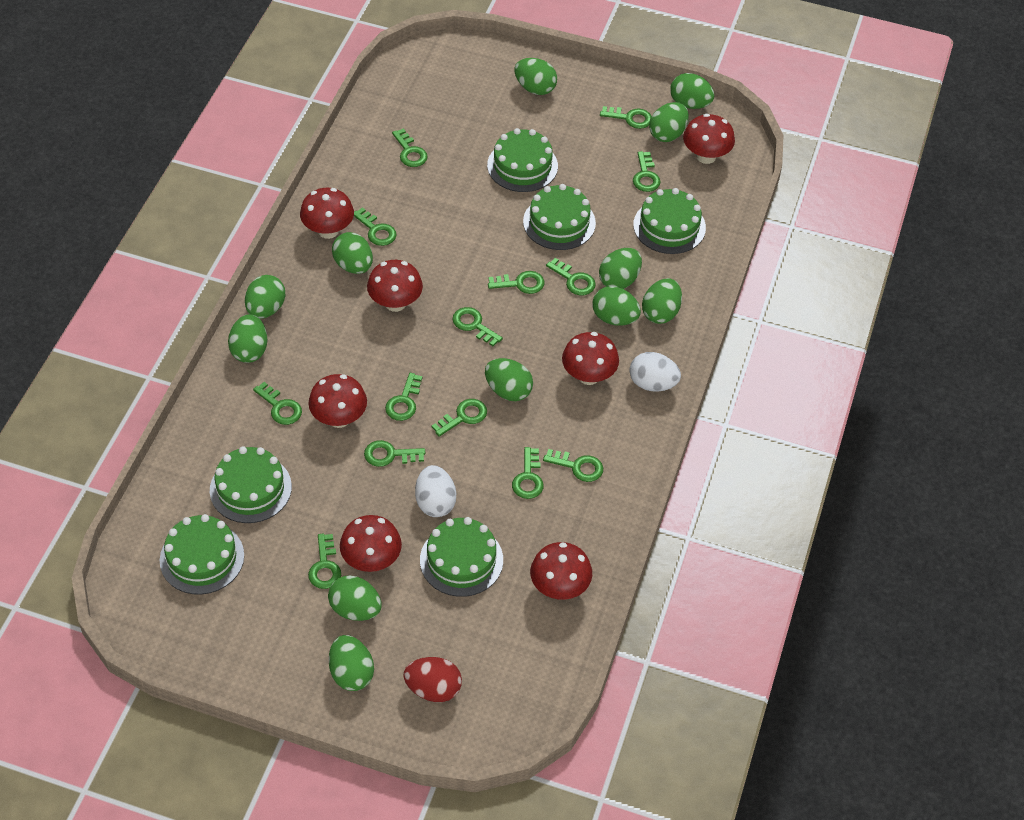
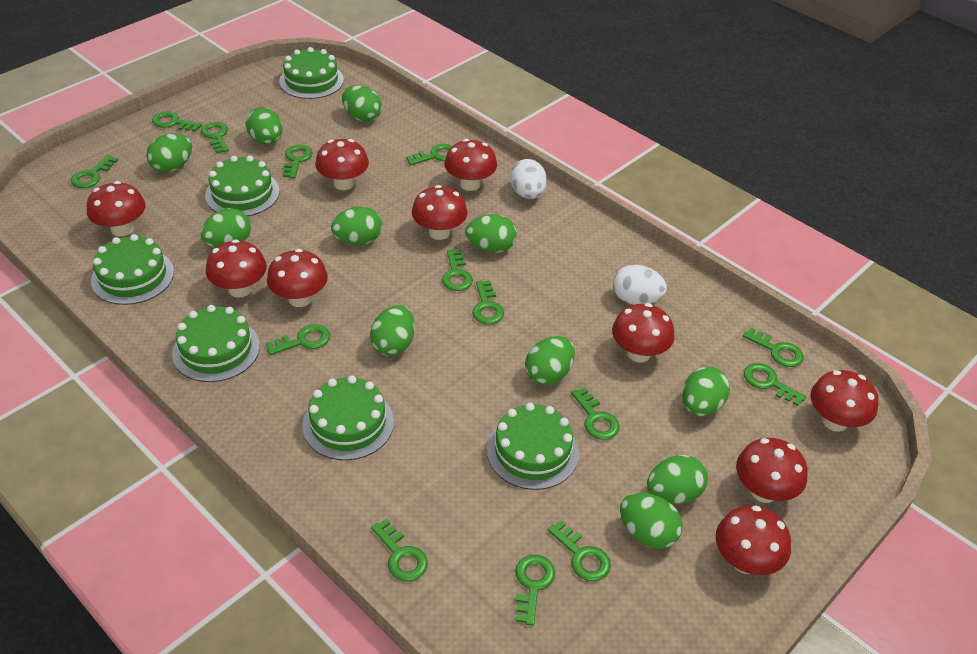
green egg: [228,314,267,363] [245,275,285,319] [328,575,382,621] [329,635,374,691] [332,232,373,274] [485,358,533,401] [515,58,557,95] [592,286,641,326] [599,248,642,289] [642,278,682,324] [649,102,689,142] [670,73,714,109] = 12 -> [146,133,192,173] [201,208,251,248] [246,107,282,145] [331,206,382,245] [342,85,382,122] [370,305,415,356] [465,214,517,253] [525,336,575,385] [620,493,683,549] [647,455,708,504] [683,366,730,416] = 11
red egg: [404,657,462,702] = 1 -> none = 0
red mushroom: [300,188,354,239] [309,374,367,428] [340,515,402,572] [367,260,423,312] [530,542,592,600] [562,332,619,385] [683,114,735,164] = 7 -> [87,181,146,237] [206,239,267,298] [267,249,328,307] [315,139,369,190] [412,185,467,240] [445,139,497,191] [612,303,675,362] [716,505,791,575] [736,438,808,503] [811,370,878,432] = 10

